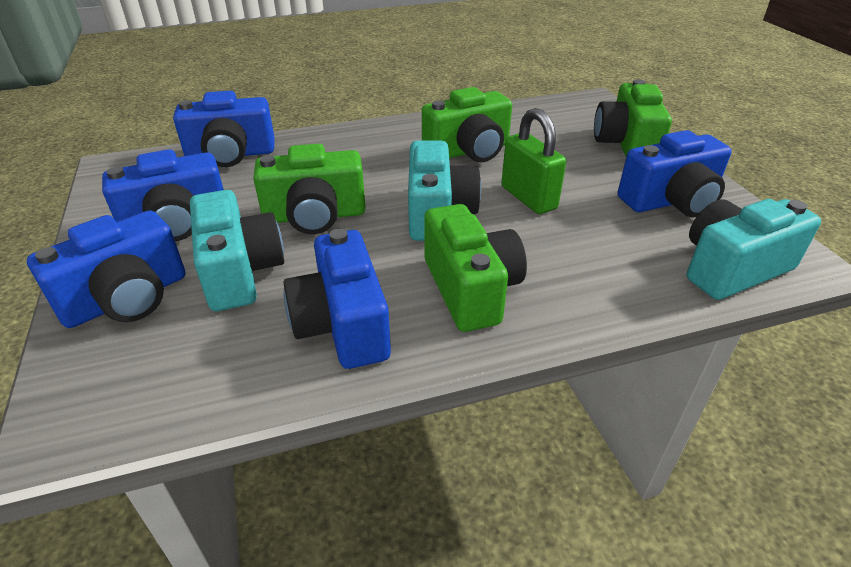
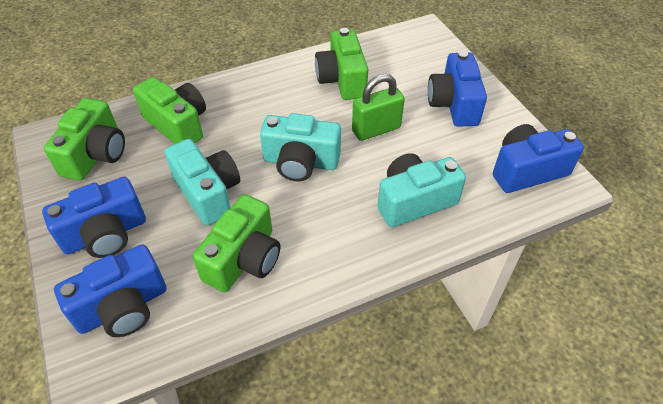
blue camera: [27,210,185,328] [102,149,224,241] [173,91,275,167] [283,229,391,369] [618,130,732,218] = 5 -> [42,177,146,258] [54,244,167,337] [428,51,487,127] [493,124,584,193] = 4

